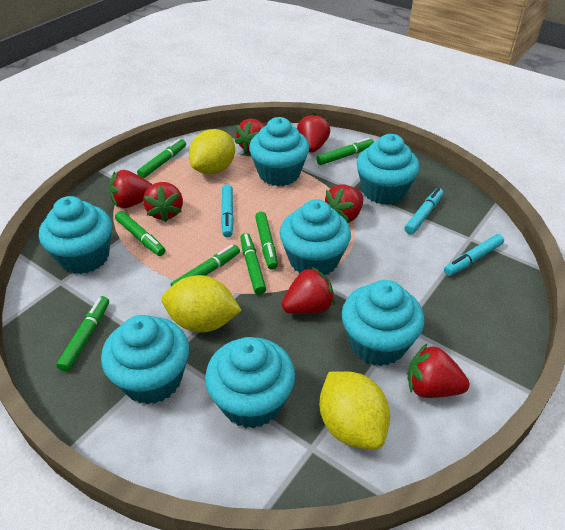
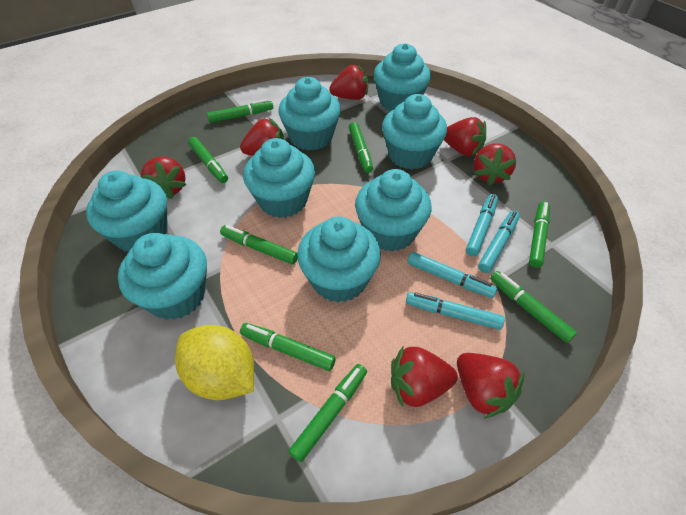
green marker: [56,296,109,372] [115,211,165,256] [137,139,186,178] [171,245,240,286] [240,233,266,295] [255,212,278,270] [316,138,374,165] = 7 -> [188,137,228,183] [207,99,273,123] [220,225,298,265] [240,323,336,371] [289,364,367,462] [349,122,373,173] [490,271,577,343] [529,201,550,268] = 8
turquoise cupcake: [39,196,112,274] [101,315,189,404] [205,337,295,429] [249,117,309,186] [280,199,351,275] [342,280,424,366] [357,134,419,205] = 7 -> [86,170,168,251] [118,233,207,320] [243,138,315,218] [279,77,341,151] [297,216,381,302] [355,169,432,251] [374,43,431,111] [382,94,447,170] = 8
turquoise marker: [221,184,234,238] [405,188,443,234] [444,234,504,276] = 3 -> [406,292,505,330] [407,252,497,298] [466,194,498,256] [478,211,520,273] = 4
yellow lemon: [162,275,242,333] [189,129,235,174] [319,371,390,450] = 3 -> [175,325,254,400] = 1

